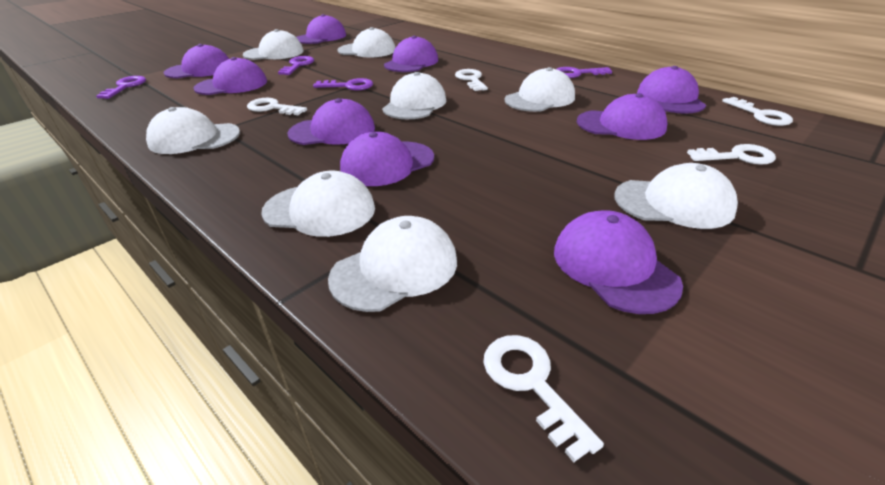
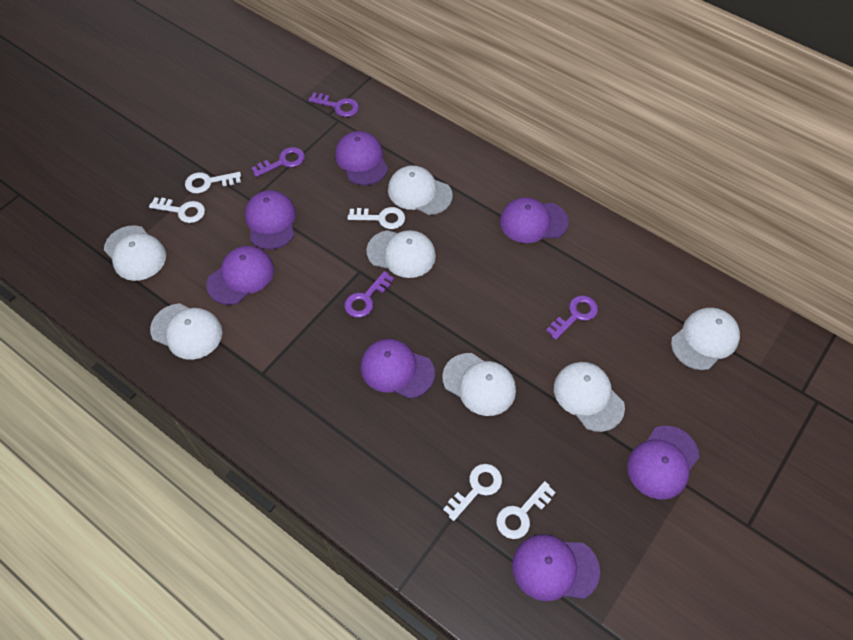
purple cap: [164,44,229,78] [193,57,267,95] [287,98,375,145] [296,14,346,44] [340,132,434,186] [384,36,438,72] [554,210,683,314] [577,93,667,140] [637,66,706,114] = 9 -> [206,246,274,305] [245,190,296,250] [335,131,388,185] [360,339,435,399] [500,197,569,243] [512,534,600,601] [627,426,699,500] = 7
white cap: [146,107,240,154] [243,29,304,60] [261,171,375,237] [328,216,457,312] [337,27,395,57] [382,72,446,119] [505,67,575,112] [614,163,738,229] = 8 -> [104,225,166,281] [150,303,222,360] [366,230,436,278] [388,165,453,215] [442,353,516,416] [554,362,625,432] [671,307,740,370] = 7

